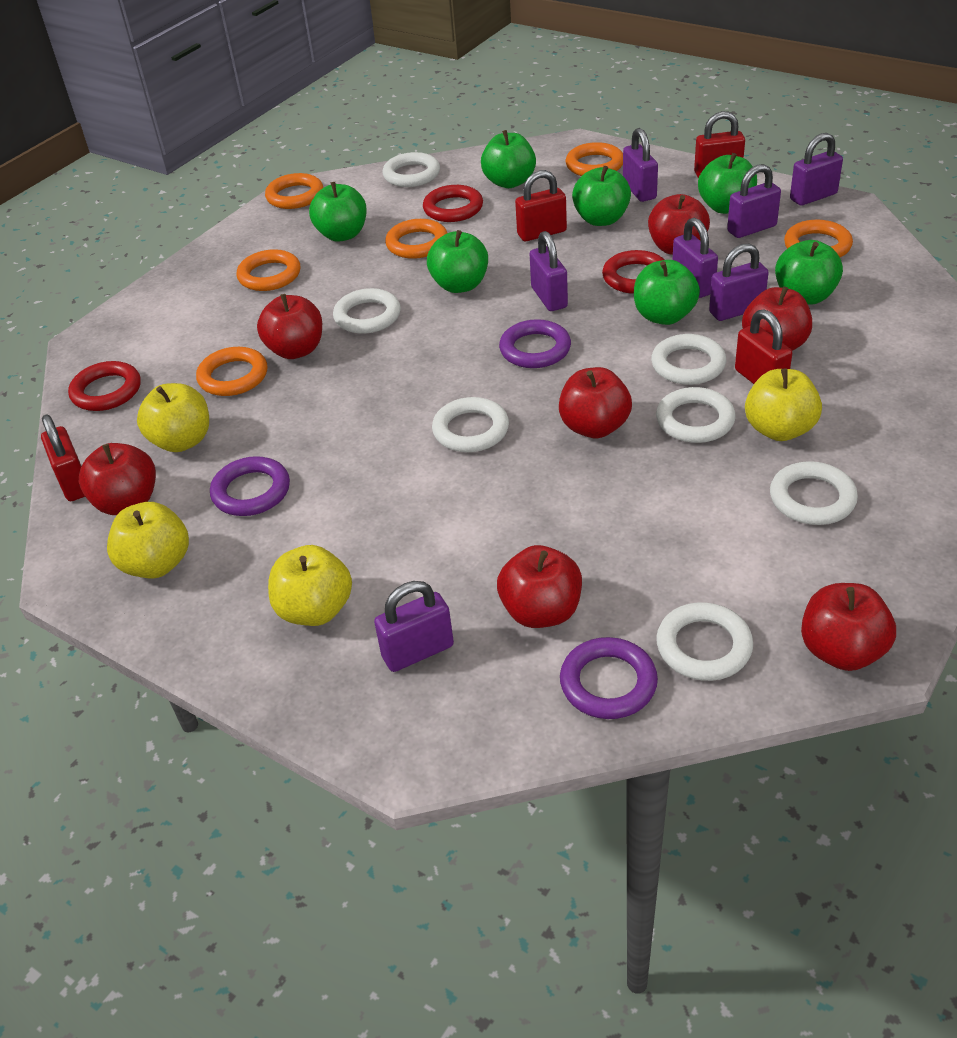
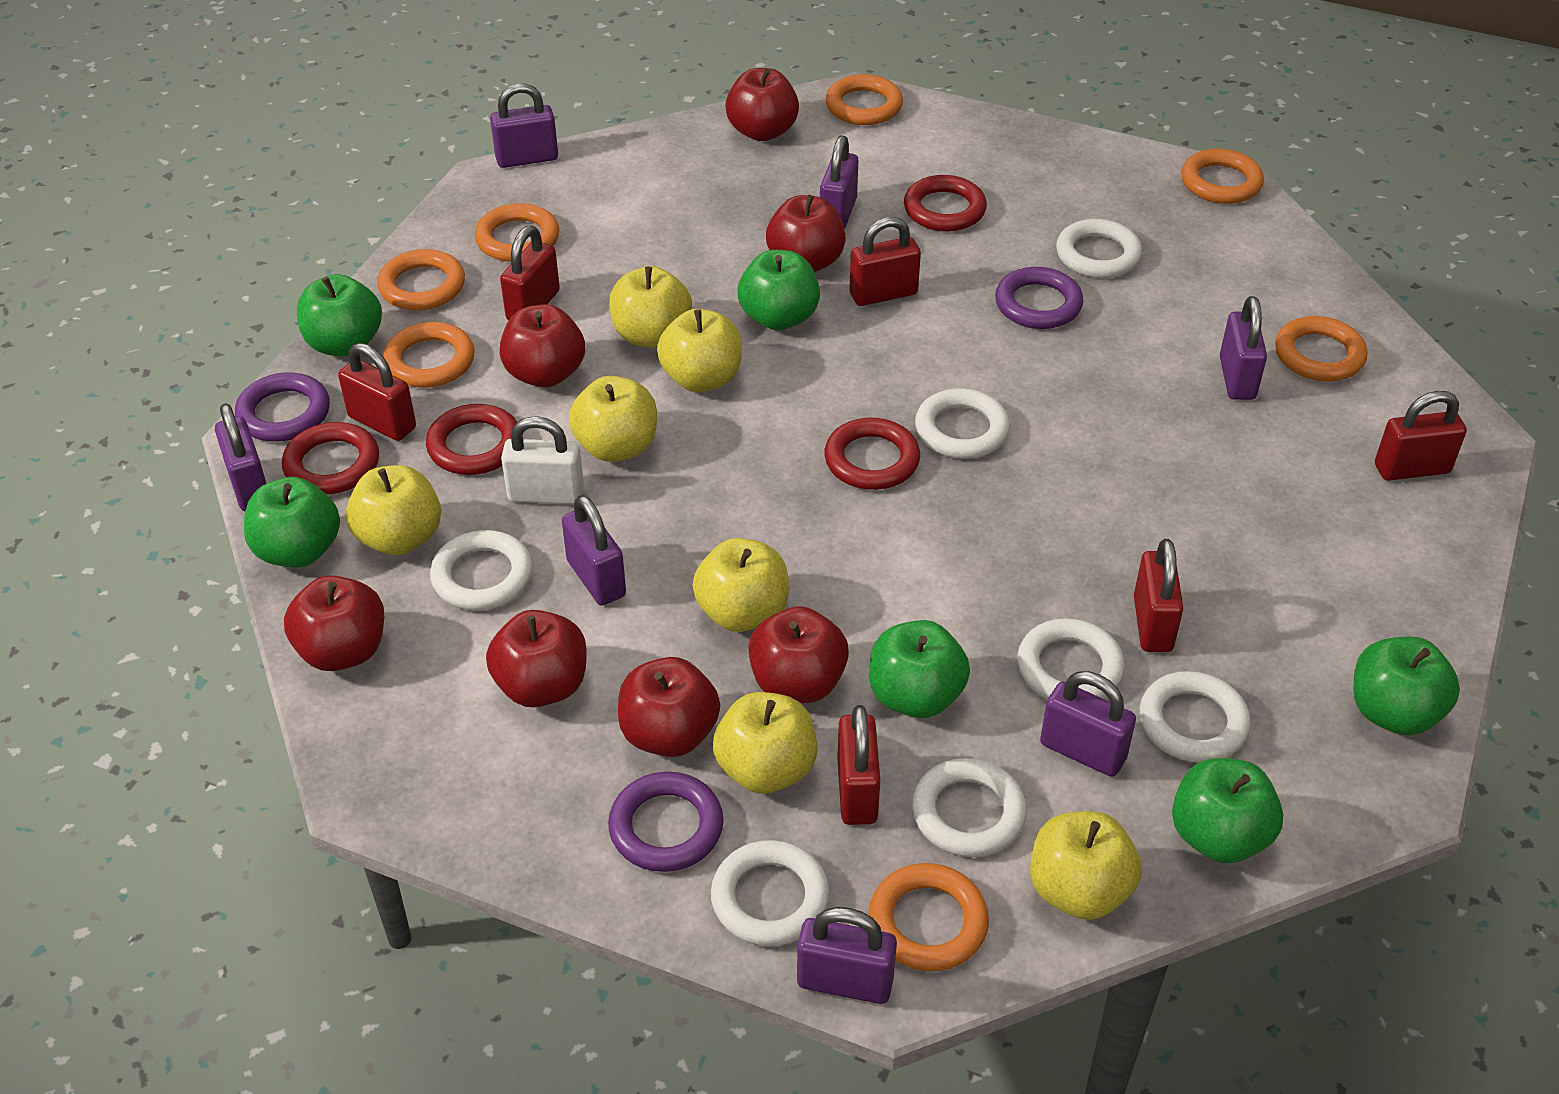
green apple: [309,182,367,242] [427,230,488,293] [481,130,536,188] [572,166,631,226] [634,260,700,325] [698,153,757,214] [775,240,843,305] = 7 -> [244,477,340,568] [297,274,382,356] [738,250,820,330] [869,620,970,718] [1172,758,1283,863] [1354,637,1460,735] = 6
orange ring: [196,347,267,396] [237,249,300,291] [265,173,323,209] [385,219,447,259] [566,142,623,176] [784,220,853,257] = 6 -> [377,249,465,310] [383,322,475,388] [474,203,559,262] [826,74,903,125] [869,863,989,971] [1181,149,1264,204] [1275,316,1367,382] = 7
red padlock: [41,414,85,501] [515,170,567,241] [694,111,745,178] [735,310,792,384] = 4 -> [338,343,416,441] [500,226,560,320] [837,705,880,825] [849,217,921,306] [1134,539,1184,652] [1375,391,1467,481] = 6
red ring: [68,361,141,411] [423,185,483,222] [602,250,665,294] = 3 -> [282,422,379,494] [426,404,517,475] [824,418,920,490] [904,175,987,232] = 4
white padlock: none = 0 -> [501,416,584,505] = 1
yellow apple: [107,502,189,579] [137,383,209,452] [268,545,352,626] [745,368,822,441] = 4 -> [346,465,441,555] [569,376,657,462] [609,266,692,348] [657,309,742,392] [692,538,789,632] [713,692,817,794] [1030,811,1142,920] = 7

